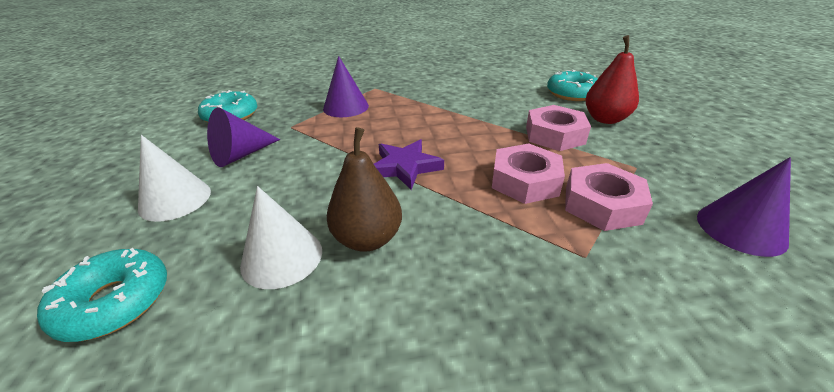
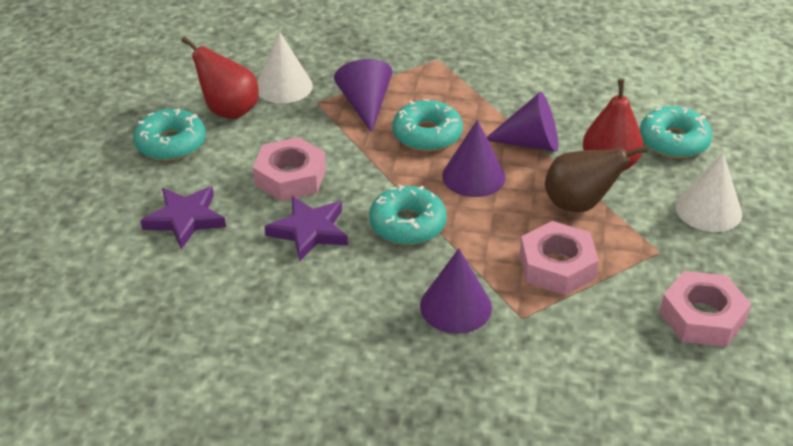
purple cone: [207,107,280,167] [323,56,369,117] [697,157,791,257] = 3 -> [334,59,392,133] [420,249,492,334] [442,120,506,197] [487,92,558,152] = 4
purple star: [374,139,444,190] = 1 -> [140,186,226,249] [264,196,348,262] = 2
red pear: [586,35,639,124] = 1 -> [181,37,259,119] [583,79,643,172] = 2
turquoise donut: [37,248,167,342] [198,90,257,123] [547,70,598,101] = 3 -> [133,108,206,161] [369,185,447,245] [392,99,463,152] [640,106,713,158] = 4

